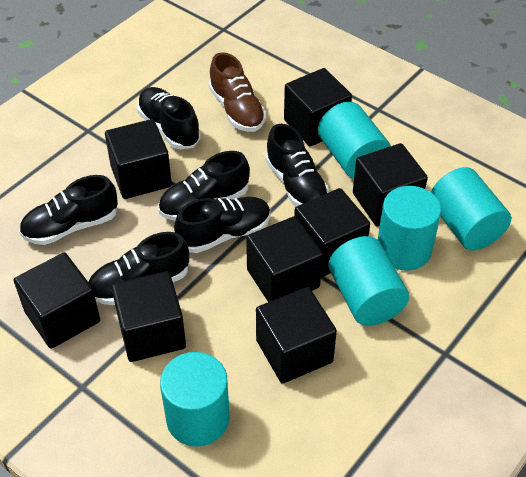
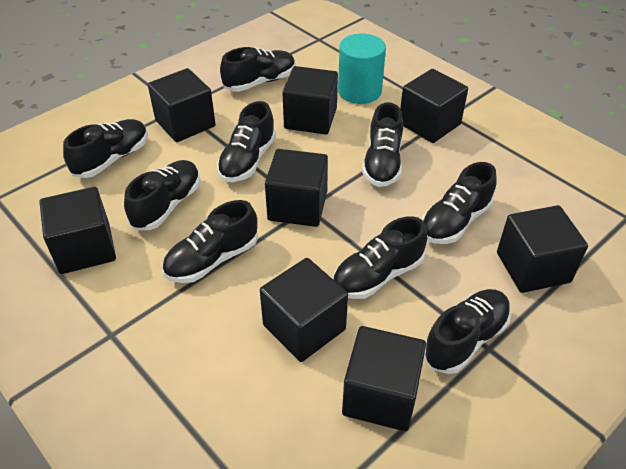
black shoe: [19,175,118,245] [89,232,189,305] [137,87,201,149] [158,151,250,221] [174,197,271,253] [265,124,329,207] = 6 -> [63,119,148,178] [124,160,200,230] [162,200,258,283] [217,101,276,182] [220,47,295,92] [333,216,427,299] [362,102,403,187] [422,162,497,244] [424,289,511,374] = 9
brown shoe: [209,52,266,132] = 1 -> none = 0
turquoise cylinder: [160,352,230,447] [318,102,391,178] [328,236,409,326] [378,186,441,271] [431,167,511,250] = 5 -> [338,34,386,104] = 1

